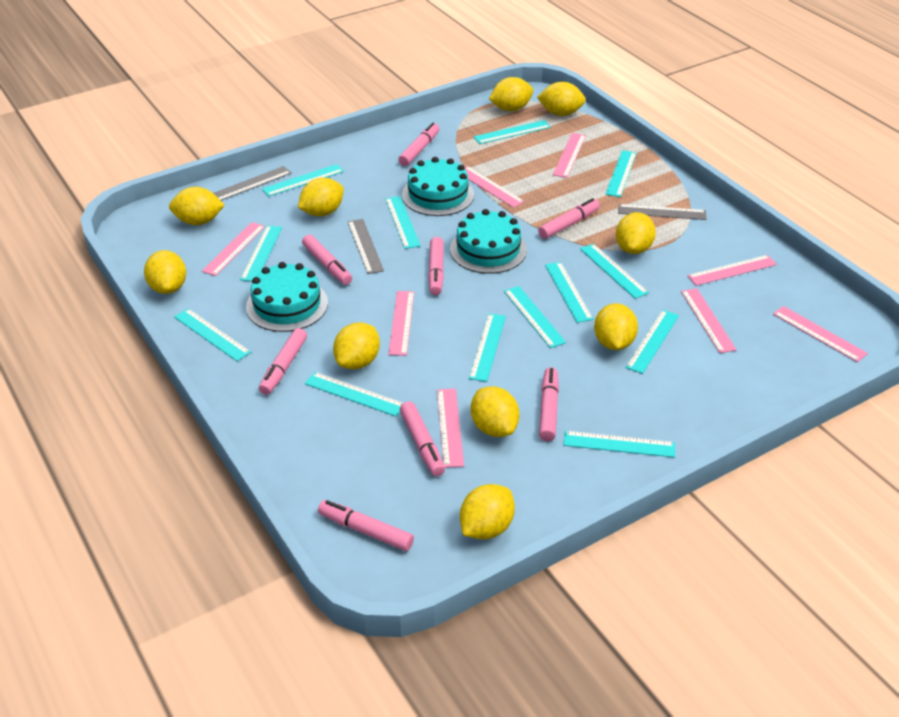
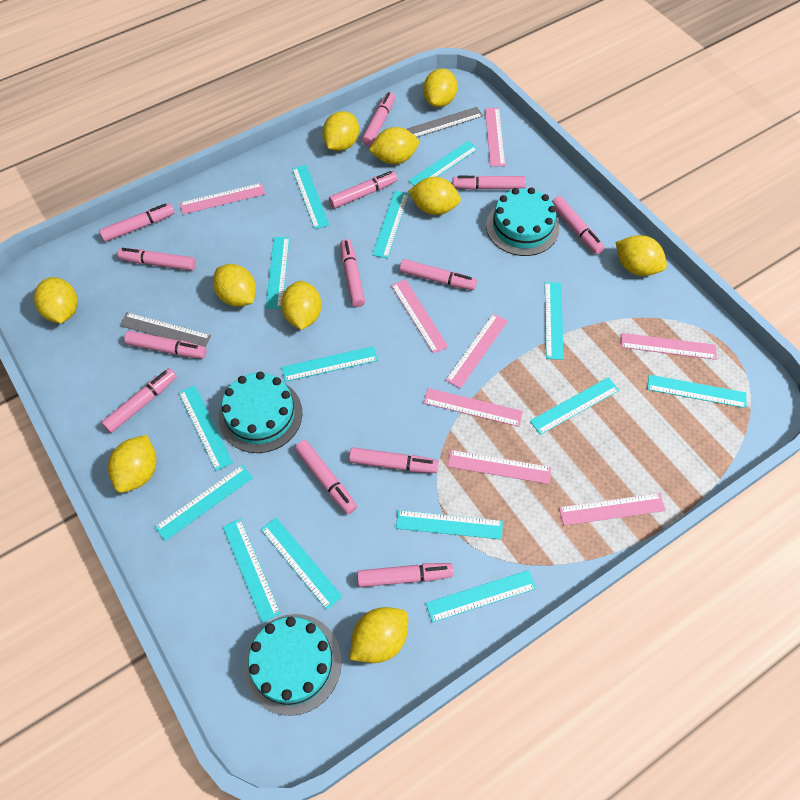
grey ruler: [213,166,291,201] [347,219,384,274] [618,204,706,220] = 3 -> [119,312,211,347] [406,107,483,137] = 2
pink marker: [259,328,307,395] [302,235,352,285] [318,500,414,551] [398,123,439,166] [400,401,445,476] [428,237,444,295] [538,198,600,239] [539,367,559,441] = 8 -> [99,203,175,242] [101,368,177,433] [118,248,196,271] [124,331,207,359] [295,440,357,514] [329,171,398,209] [340,239,365,307] [349,447,439,473] [357,563,454,587] [362,92,395,146] [400,259,477,290] [452,175,526,190] [552,196,605,254] = 13
turquoise ruler: [174,308,251,361] [240,225,282,282] [262,164,344,197] [305,372,403,416] [385,196,421,249] [469,313,506,382] [474,120,551,144] [504,286,566,348] [545,262,594,323] [564,431,675,458] [580,244,649,299] [605,150,637,197] [625,310,679,374] = 13 -> [155,465,253,541] [179,385,233,471] [223,518,281,623] [261,518,342,610] [266,237,289,309] [282,346,378,382] [292,165,330,229] [372,191,409,259] [396,510,503,540] [409,141,478,186] [426,570,536,623] [530,377,619,435] [545,282,564,360] [647,375,747,408] = 14

